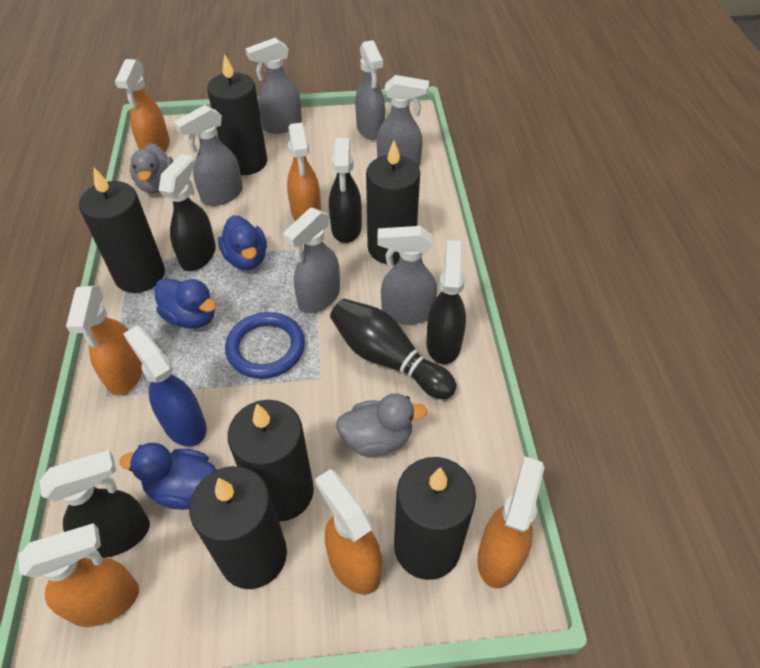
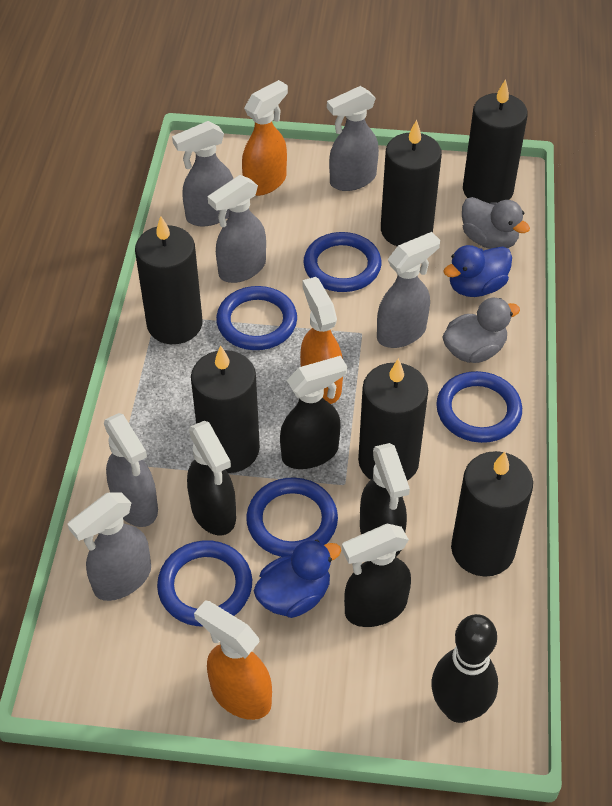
blue duck: [119,443,216,510] [154,278,216,329] [218,215,267,270] = 3 -> [254,540,341,618] [443,245,512,297] = 2
blue ring: [225,312,305,379] = 1 -> [157,540,252,626] [216,286,297,350] [246,477,338,557] [304,232,381,292] [436,371,522,443] = 5
blue spray bottle: [123,325,207,447] = 1 -> none = 0
orange spray bottle: [18,523,139,627] [66,286,143,395] [115,59,170,152] [287,123,321,221] [315,469,382,595] [477,457,544,589] = 6 -> [194,600,272,720] [242,80,288,196] [300,277,343,404] = 3

